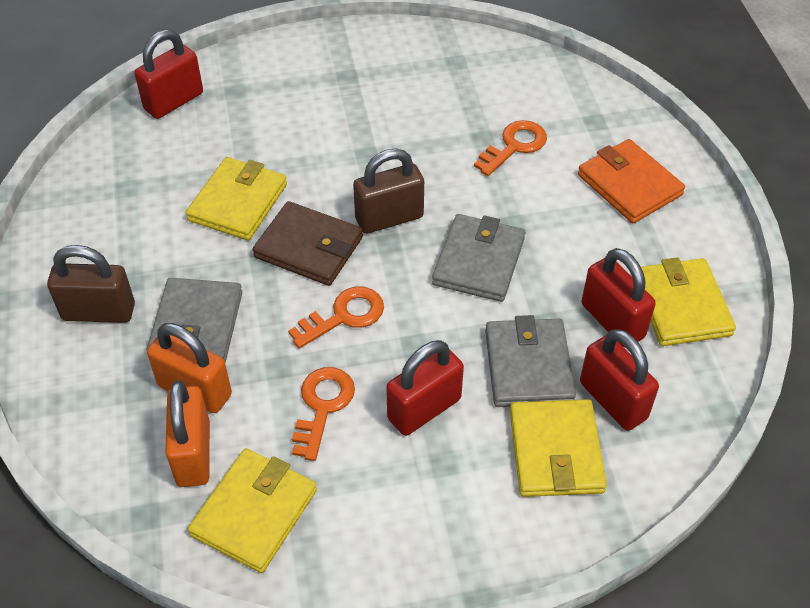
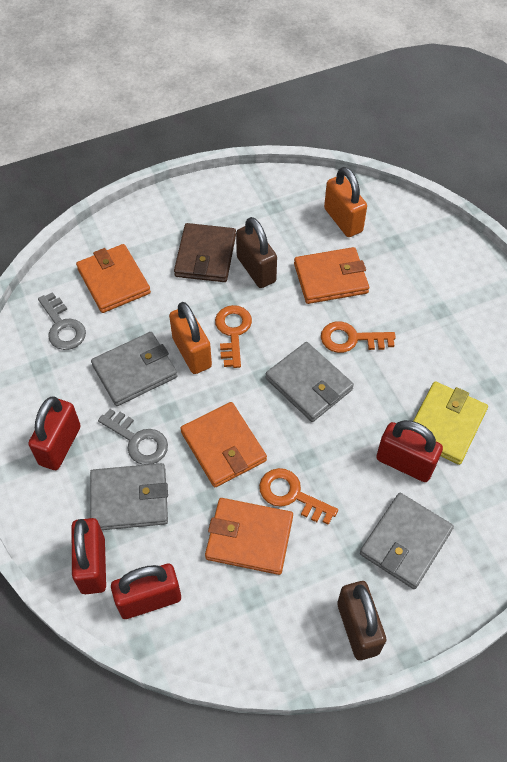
grey key: none = 0 -> [38,292,86,350] [98,409,168,465] = 2
grey wallet: [147,278,242,362] [432,214,525,302] [485,315,576,407] = 3 -> [90,463,168,530] [91,332,178,406] [265,342,354,422] [360,493,454,589] = 4
orange wallet: [578,139,685,223] = 1 -> [76,244,151,313] [181,402,267,487] [205,498,293,575] [294,247,369,304] = 4
yellow wallet: [186,157,287,240] [188,448,317,573] [510,399,607,497] [641,257,736,346] = 4 -> [413,381,488,465] = 1

